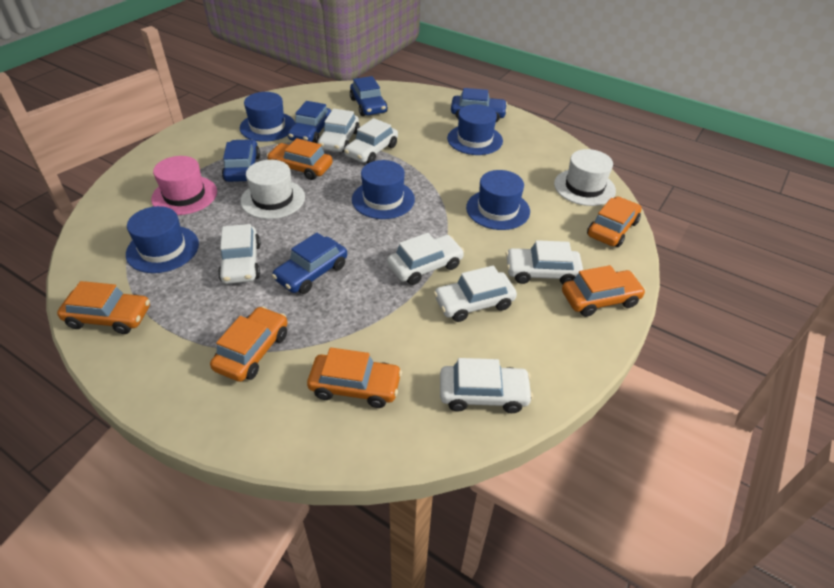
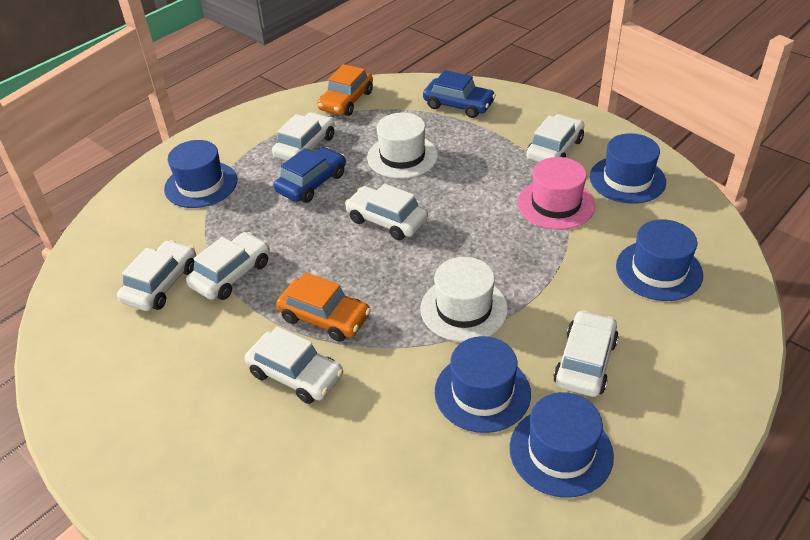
blue car: [222,139,260,182] [272,233,347,294] [288,101,331,143] [350,76,388,116] [451,88,507,122] = 5 -> [274,147,346,203] [423,70,496,118] = 2
orange car: [57,281,150,334] [210,306,288,382] [267,138,333,180] [307,347,402,408] [562,265,646,317] [587,196,642,247] = 6 -> [276,273,371,342] [317,64,373,116] = 2

